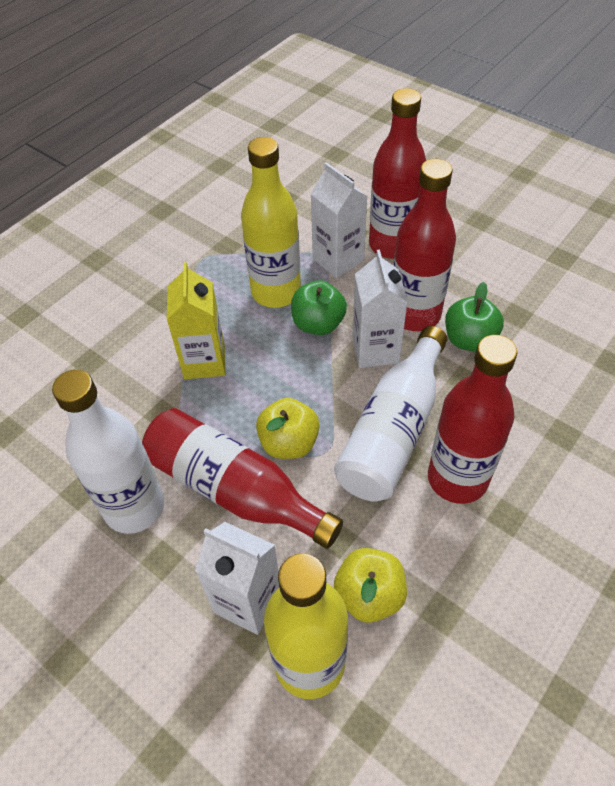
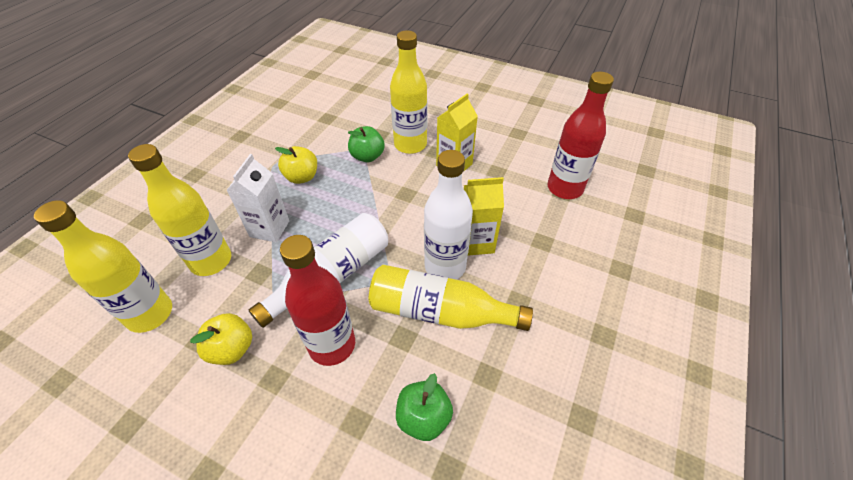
red bottle: [142,408,343,549] [369,88,426,259] [394,159,456,331] [428,335,517,504] = 4 -> [280,235,355,366] [547,72,614,199] = 2
white carton: [195,522,279,635] [311,162,368,278] [352,250,408,368] = 3 -> [226,154,289,243] = 1
yellow bottle: [241,137,301,308] [264,553,348,699] = 2 -> [34,200,172,333] [128,144,231,276] [369,265,533,331] [390,30,427,154] = 4
yellow carton: [167,262,225,379] = 1 -> [436,93,478,172] [464,177,504,256] = 2

